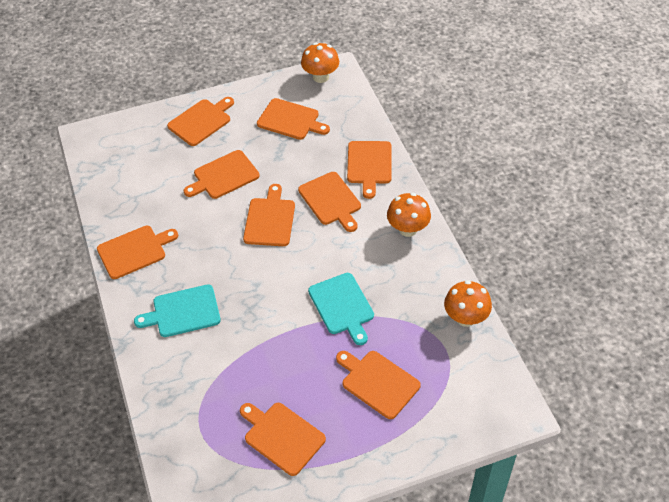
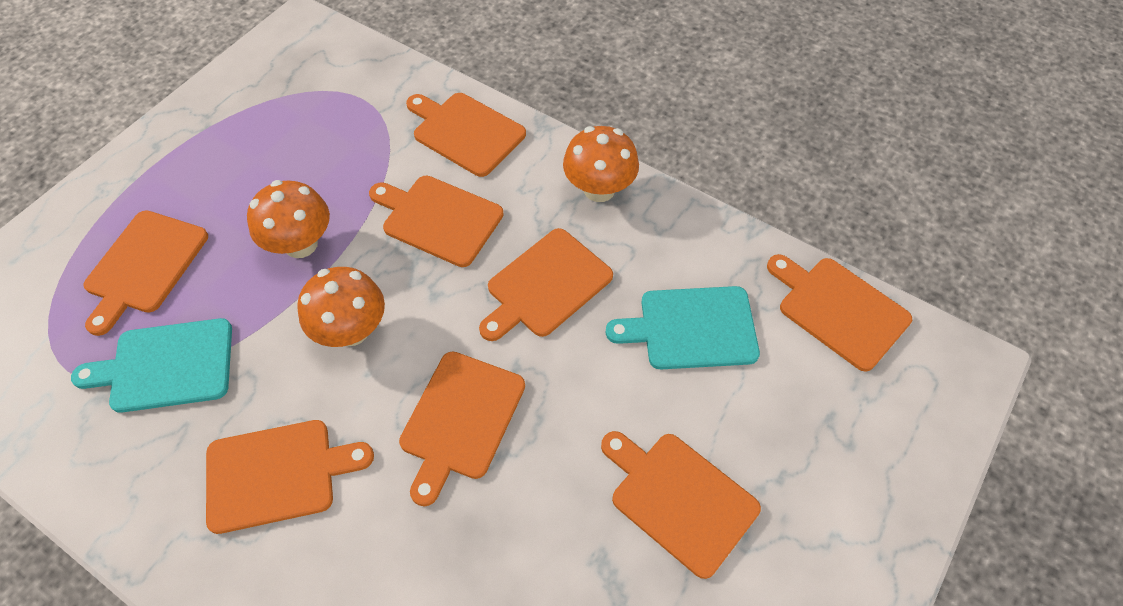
orange cutting board: [97,226,178,279] [167,97,234,146] [184,150,260,199] [240,403,326,476] [243,184,295,246] [257,98,330,140] [298,172,361,232] [336,351,421,419] [347,141,392,199] = 9 -> [83,211,208,336] [206,420,374,534] [369,176,504,267] [399,351,525,507] [406,93,526,177] [479,228,613,341] [601,431,761,579] [767,254,912,372] = 8

